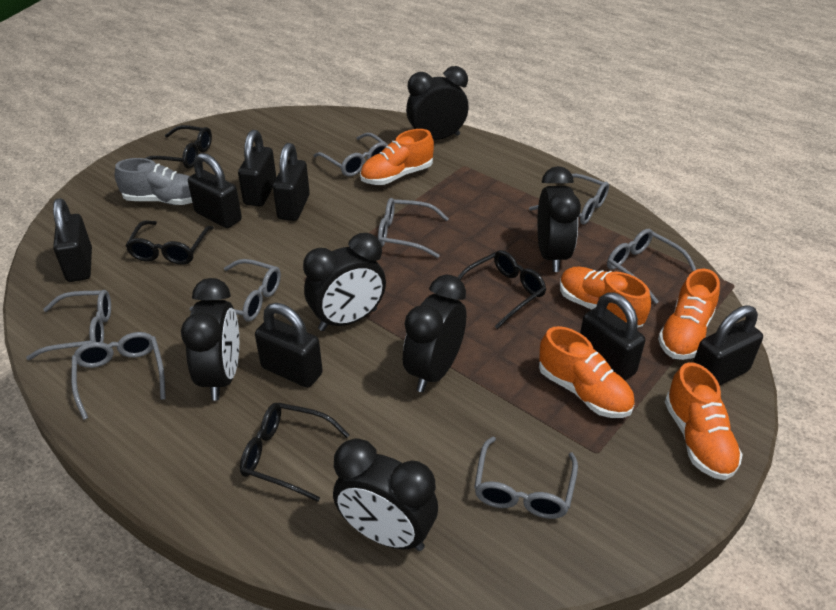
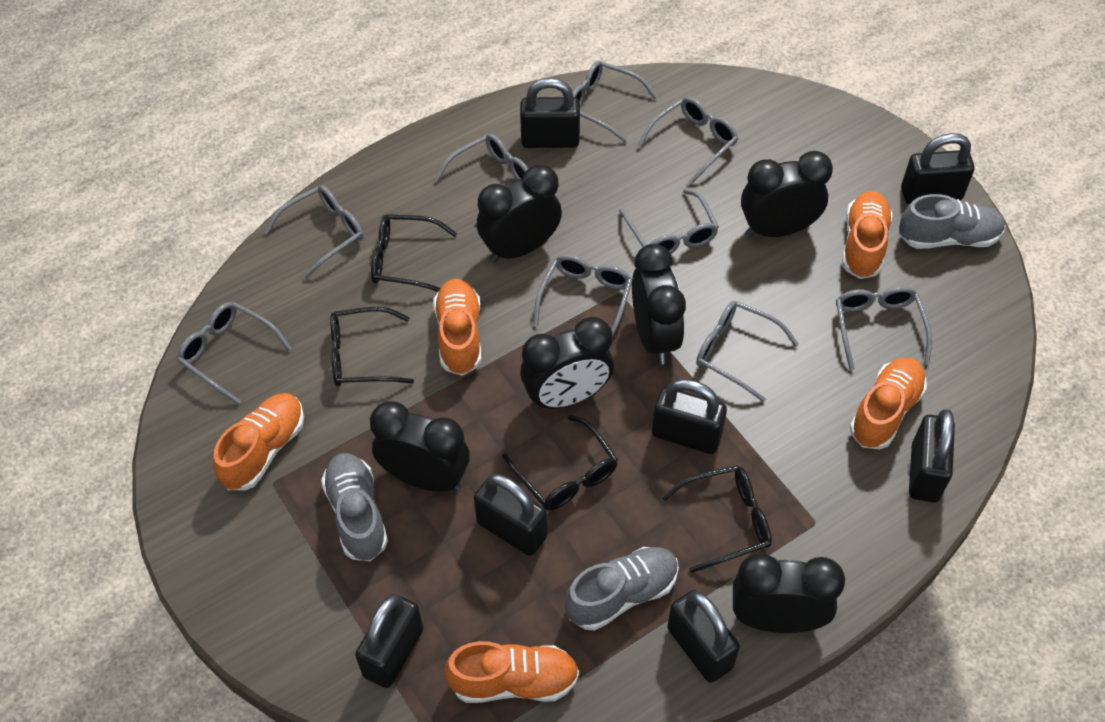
grey glasses: [26,290,111,360] [71,332,166,420] [189,259,281,322] [313,133,388,177] [378,198,449,258] [474,436,578,519] [529,174,609,225] [607,229,696,304] = 8 -> [177,302,292,404] [264,185,364,279] [434,134,528,223] [533,255,632,336] [572,61,658,143] [619,189,719,254] [638,97,738,184] [696,301,799,402] [836,286,932,370] = 9
grey shoe: [115,158,192,205] = 1 -> [321,453,388,561] [565,547,679,631] [899,194,1006,249] = 3

